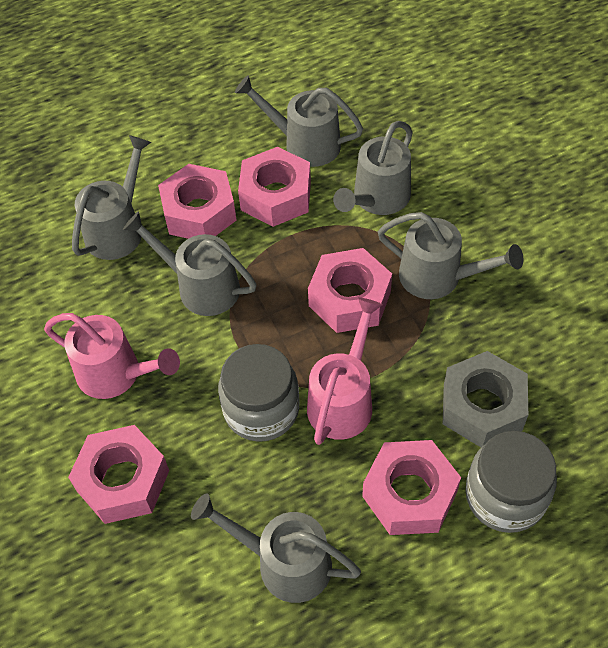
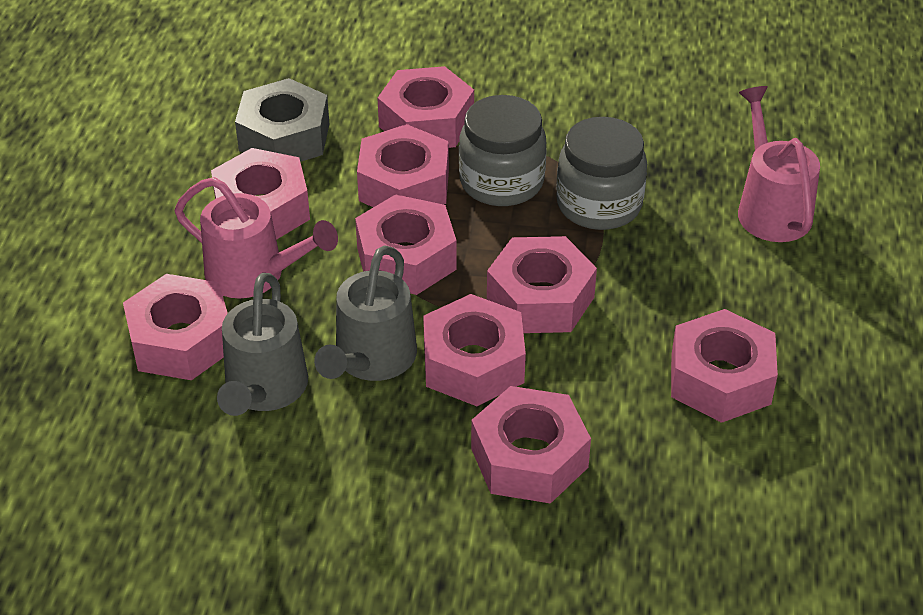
grey watering can: [72,135,151,260] [123,211,257,316] [191,493,361,603] [235,75,363,167] [333,121,413,215] [378,212,523,299] = 6 -> [217,273,308,416] [314,245,417,381] = 2
pink nut: [68,425,169,524] [158,164,237,239] [238,147,311,227] [308,248,392,333] [362,440,461,535] = 5 -> [123,274,228,380] [211,148,310,240] [355,194,457,295] [357,124,449,207] [377,66,474,148] [423,294,526,406] [471,386,591,504] [487,236,597,333] [671,309,778,423] = 9

